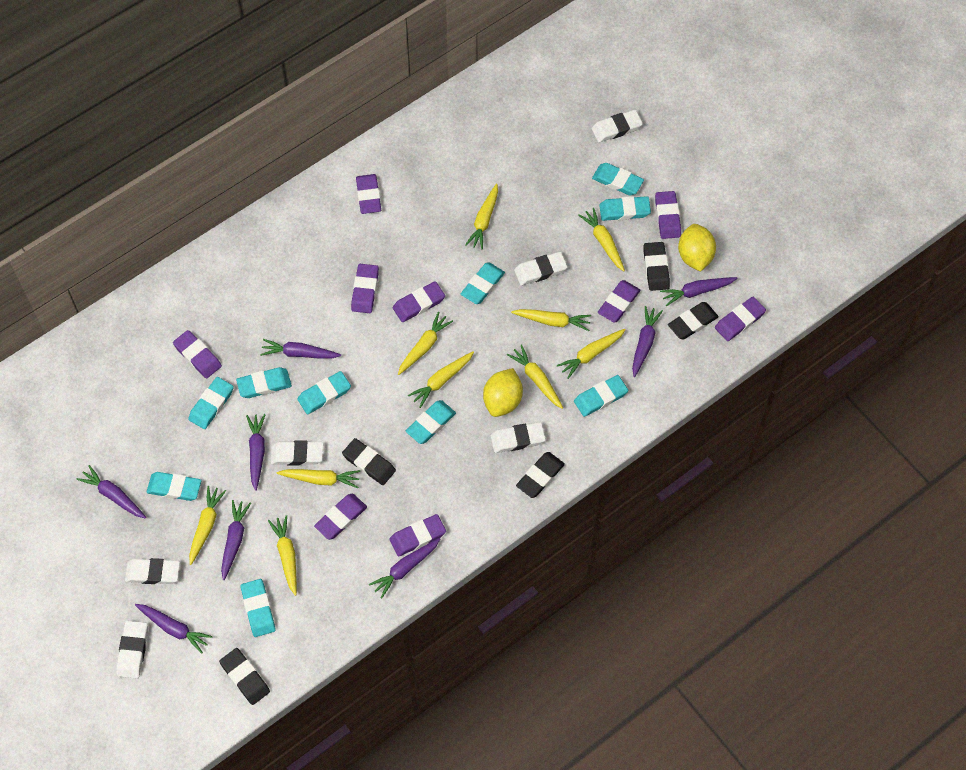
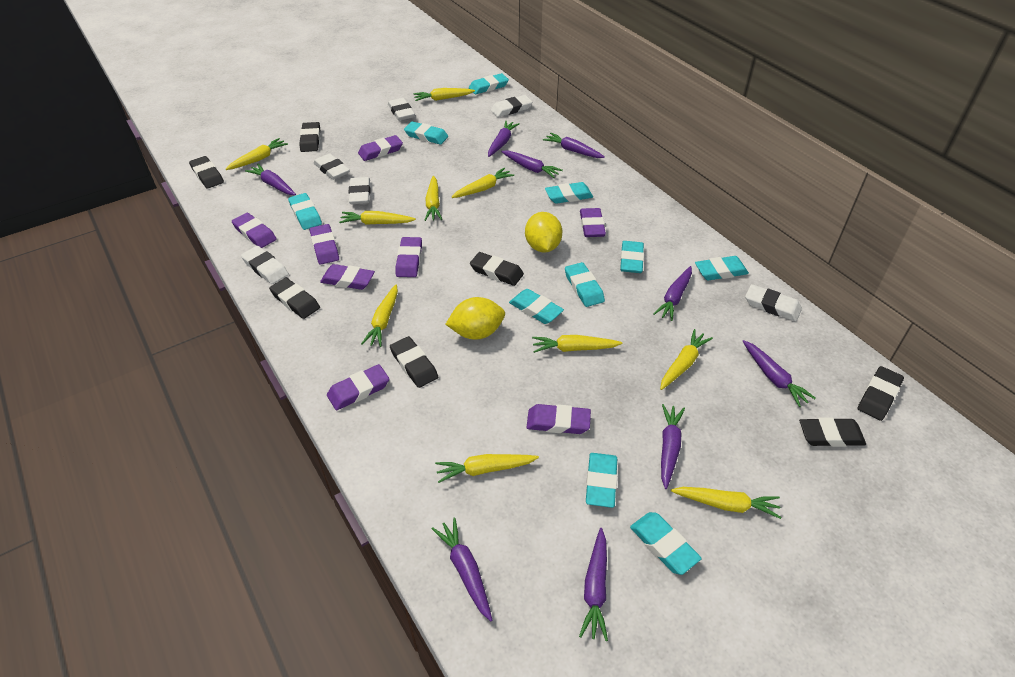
black eraser: [219,648,270,705] [342,438,396,485] [516,452,565,498] [644,242,670,291] [668,302,719,339] = 5 -> [189,156,224,189] [269,278,320,319] [299,122,320,152] [390,336,438,388] [470,252,524,286] [799,417,866,447] [858,366,904,421] = 7
purple carrot: [76,465,146,519] [135,604,213,654] [221,500,251,580] [246,414,266,491] [260,339,341,359] [369,538,440,599] [632,306,663,377] [660,277,738,306] = 8 -> [245,164,296,195] [432,518,492,621] [488,121,520,157] [501,151,563,178] [543,133,605,158] [579,528,608,641] [653,266,692,321] [661,404,685,489] [743,340,816,407] = 9
purple eraser: [173,330,222,378] [314,494,367,540] [351,264,379,313] [356,174,381,214] [390,514,446,557] [393,281,445,322] [598,280,640,323] [655,191,681,239] [715,297,766,341] = 9 -> [232,213,277,248] [310,224,339,264] [320,264,375,290] [327,364,389,410] [358,135,403,161] [396,237,422,277] [526,404,591,434] [580,208,606,237] = 8

